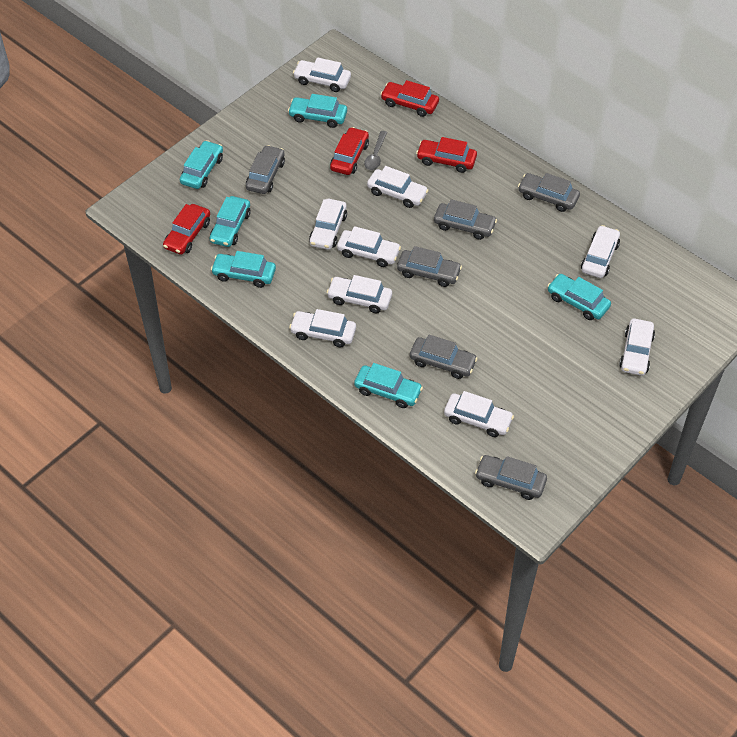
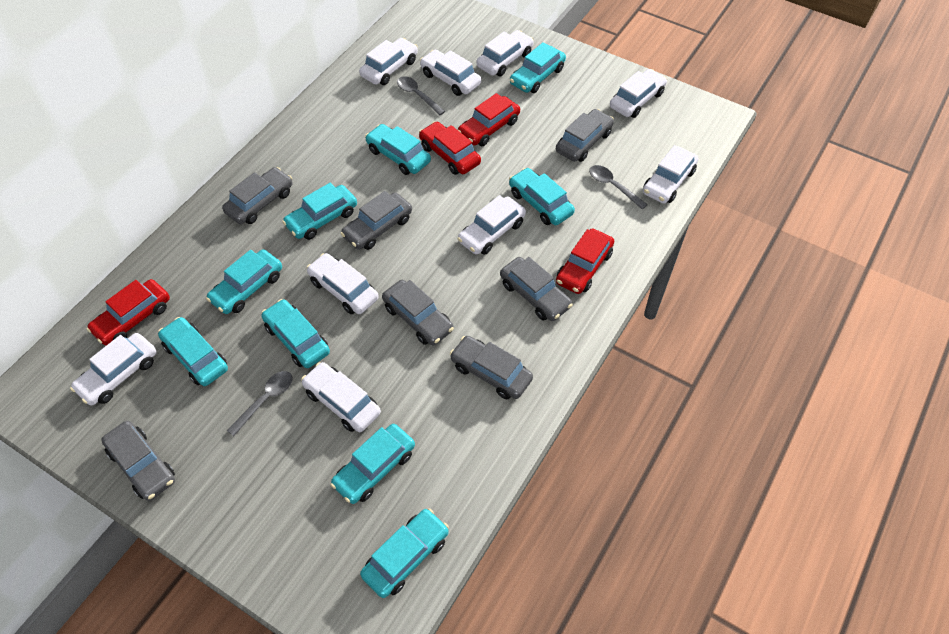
grey car: [246,145,285,194] [397,246,462,287] [410,335,478,379] [434,199,497,240] [475,455,547,500] [518,173,580,212] = 6 -> [101,421,175,501] [222,167,292,224] [341,191,412,250] [382,280,454,345] [450,336,533,399] [500,257,573,321] [556,109,614,162] = 7
grey spoon: [364,131,387,170] = 1 -> [227,371,293,436] [397,76,445,115] [589,165,648,210] = 3
turquoise car: [180,140,223,189] [209,196,251,247] [211,251,276,288] [288,94,347,128] [354,363,423,408] [548,274,611,320] = 6 -> [158,317,228,386] [206,249,282,314] [261,299,330,368] [282,183,357,240] [330,424,415,504] [360,508,449,598] [365,124,431,175] [509,168,575,225] [510,42,566,93] = 9

